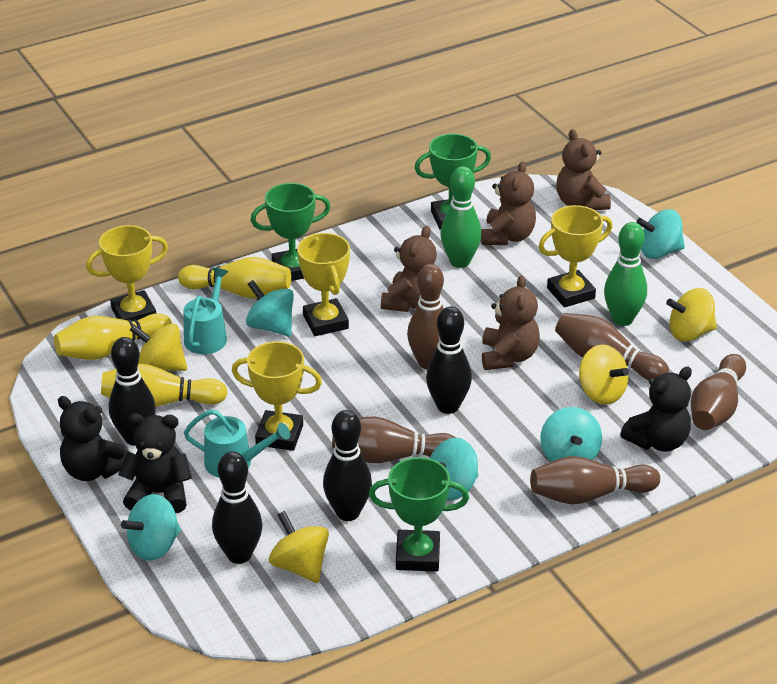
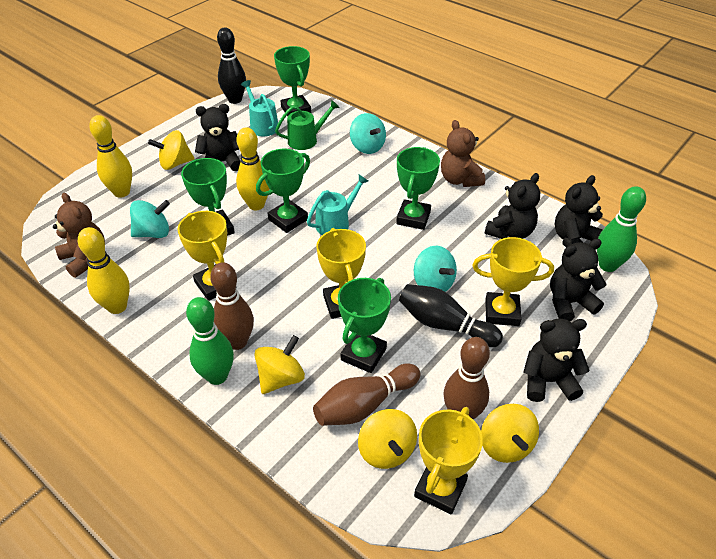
black bowling pin: [109,337,156,445] [212,452,263,564] [323,410,372,521] [426,306,472,414] = 4 -> [217,27,246,104] [399,284,503,347] = 2
black teddy bear: [58,396,127,481] [118,413,192,513] [620,367,692,452] = 3 -> [195,104,241,171] [485,173,540,239] [523,318,590,402] [550,239,607,321] [555,175,603,247] = 5
brown bowling pin: [332,416,456,463] [407,264,444,369] [530,456,660,505] [555,313,669,380] [691,354,746,430] = 5 -> [210,262,254,350] [313,363,420,426] [443,337,490,419] = 3
brown teddy bear: [381,226,437,312] [481,161,536,245] [482,276,540,370] [556,129,611,210] = 4 -> [53,193,105,278] [441,120,485,187] = 2
green trophy: [250,183,331,281] [369,457,469,572] [415,134,491,230] = 3 -> [181,158,235,236] [256,149,310,233] [274,46,311,116] [338,278,391,373] [396,147,440,230] = 5
green watering can: none = 0 -> [275,100,340,150] = 1
turquoise spinning top: [121,494,181,561] [246,280,294,337] [430,438,478,501] [540,407,602,462] [636,209,685,259] = 5 -> [130,200,170,238] [350,113,386,154] [414,246,457,292] = 3

